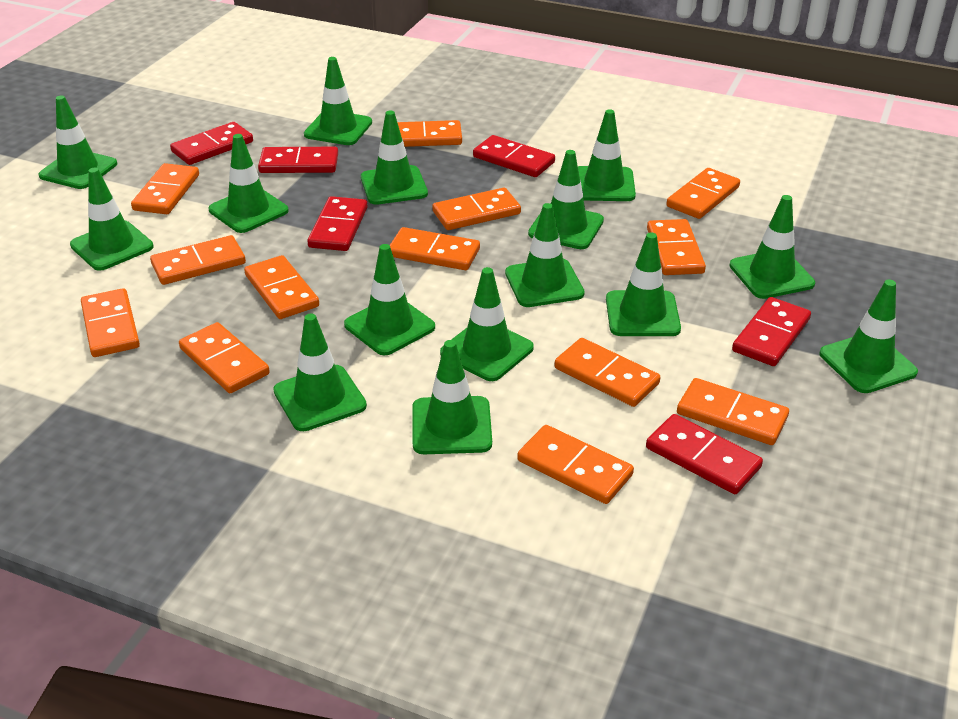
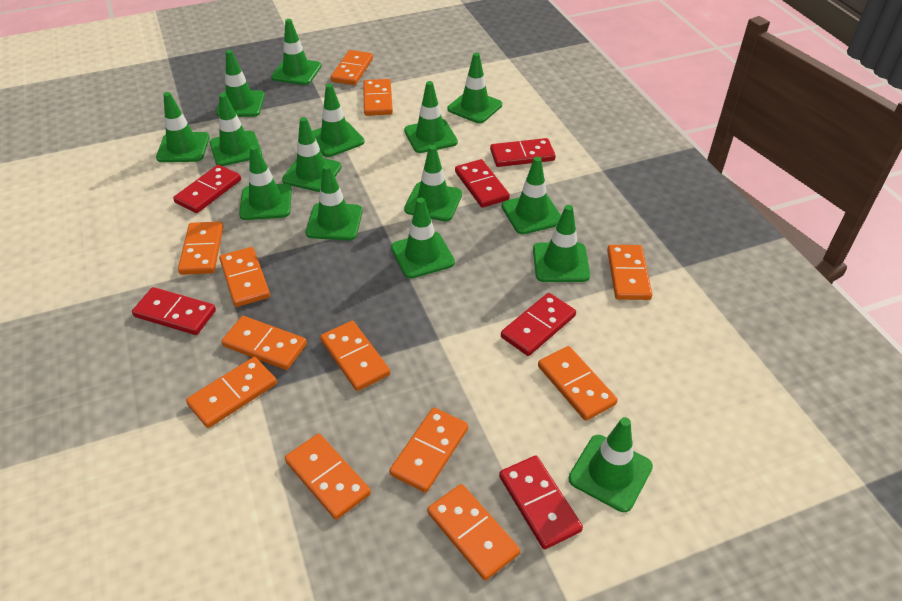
orange domino: [81,288,140,357] [131,163,199,214] [150,235,246,285] [179,322,270,393] [244,255,319,319] [390,227,480,270] [397,120,462,147] [432,188,521,230] [517,425,634,504] [554,338,661,407] [647,219,706,275] [667,168,740,219] [677,378,789,445] = 13 -> [178,222,223,275] [186,357,277,428] [219,247,270,307] [221,316,307,370] [285,434,371,520] [320,321,390,391] [331,50,373,85] [363,79,393,116] [389,408,468,493] [427,484,520,581] [538,346,618,421] [607,245,652,300] = 12

